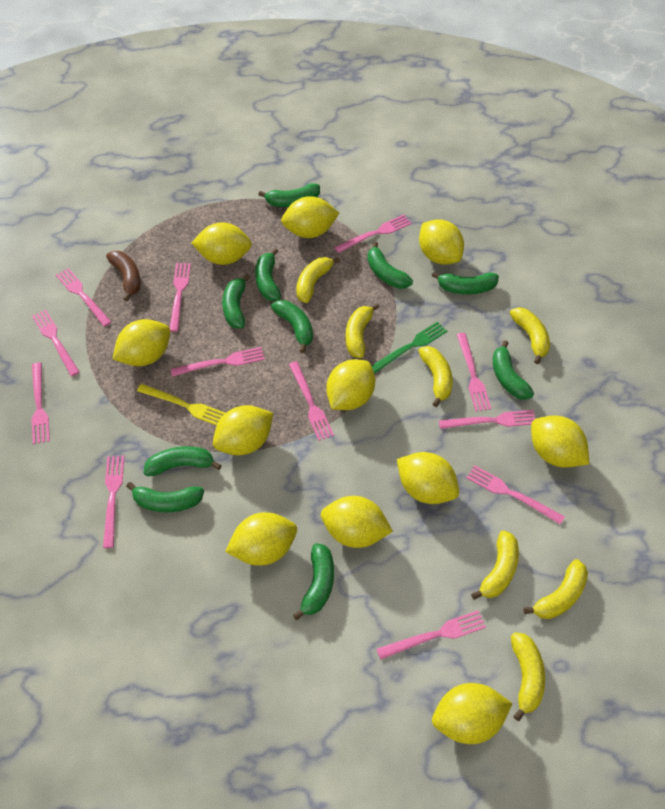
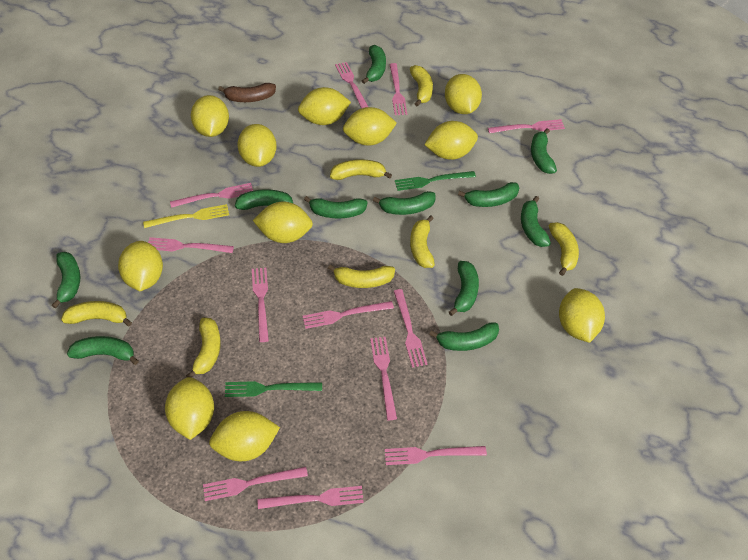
green banana: [126,482,204,513] [144,446,221,476] [222,274,250,328] [255,248,281,301] [258,183,320,207] [271,300,313,353] [293,543,334,620] [368,242,413,289] [431,272,499,294] [493,340,534,400] = 10 -> [52,252,80,309] [67,336,139,365] [235,189,293,210] [304,196,368,219] [362,45,386,84] [373,191,436,215] [429,322,499,351] [449,261,479,316] [458,182,519,207] [521,196,551,247] [531,128,557,174] = 11
green fork: [372,321,447,374] = 1 -> [225,381,322,397] [395,171,476,191] = 2

